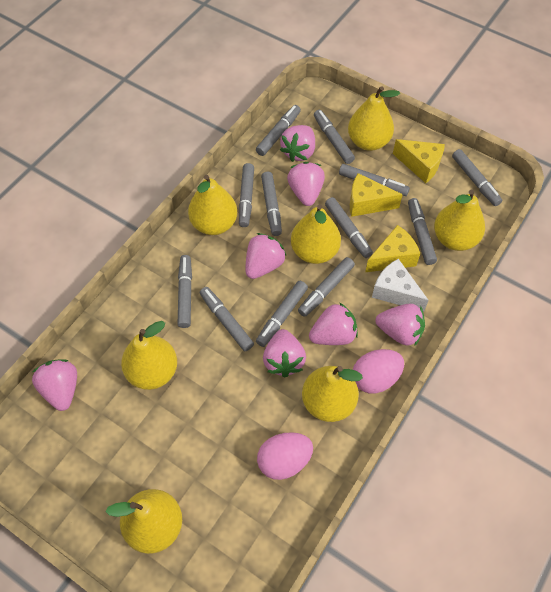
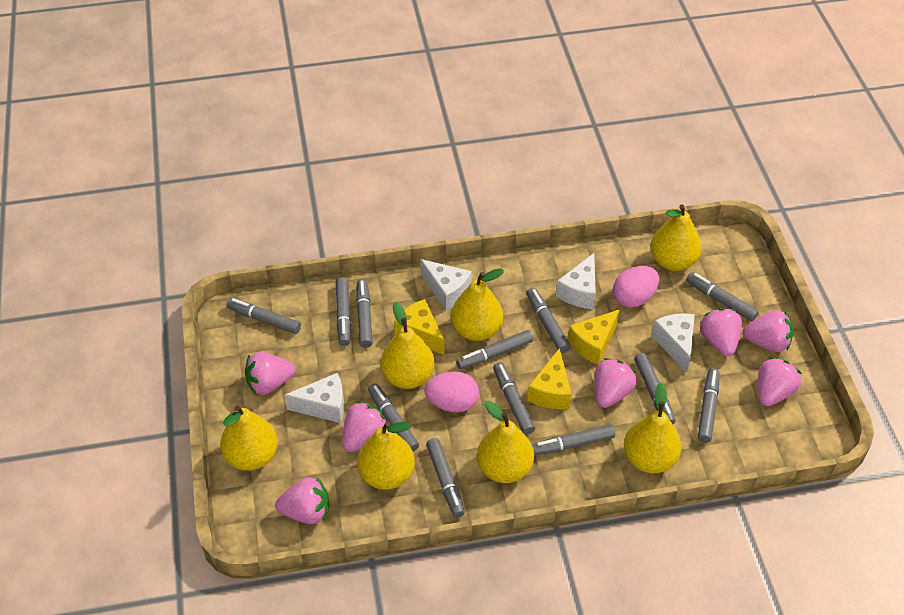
white cheese: [372,259,429,312] = 1 -> [284,373,344,423] [420,259,472,311] [556,253,596,309] [651,313,695,373] = 4

